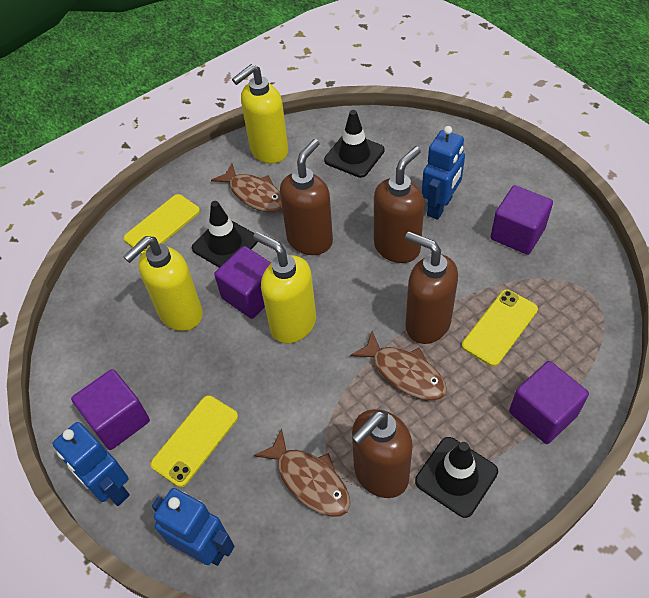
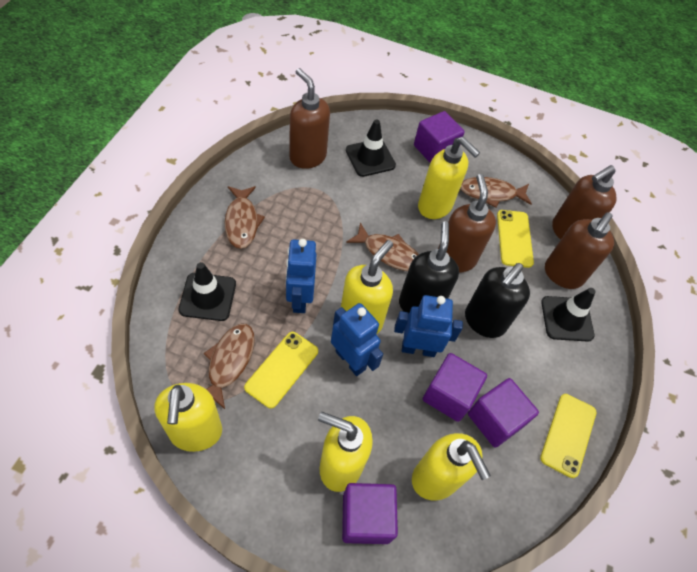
black soap dispenser: none = 0 -> [399,221,459,313] [465,263,530,338] = 2
brown fish: [211,163,282,213] [254,428,350,517] [350,331,447,400] = 3 -> [204,324,255,409] [225,186,265,249] [346,222,419,271] [460,177,532,207] = 4
yellow soap dispenser: [123,236,203,331] [232,64,288,164] [253,232,316,343] = 3 -> [155,383,222,452] [318,412,373,492] [341,240,393,333] [412,433,491,500] [418,137,480,219] = 5

